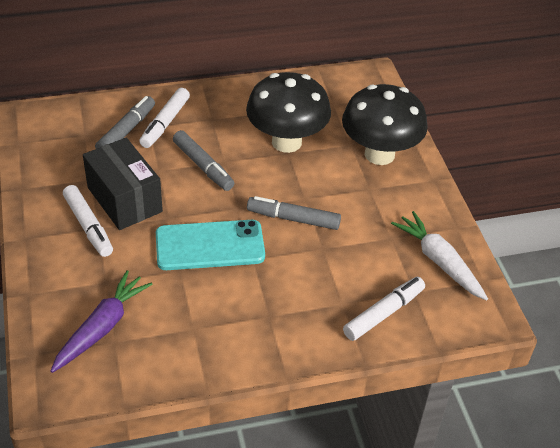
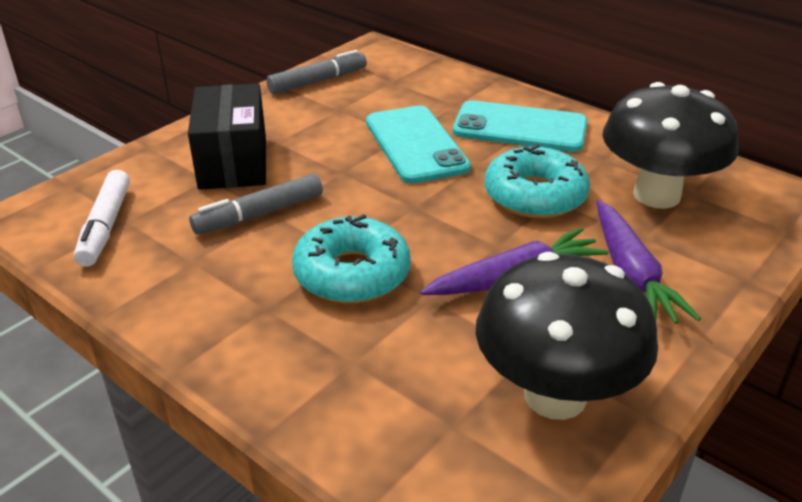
grey marker: [95,96,155,149] [173,130,234,191] [247,196,341,230] = 3 -> [189,174,323,235] [266,50,367,94] = 2
purple carrot: [50,270,153,373] = 1 -> [421,227,609,295] [596,200,701,324] = 2
turquoise donut: none = 0 -> [292,214,411,303] [485,144,590,218] = 2
turquoise phone: [156,220,265,270] = 1 -> [366,105,471,184] [453,100,588,152] = 2
white carrot: [391,211,488,301] = 1 -> none = 0
white marker: [63,185,113,257] [139,88,190,148] [343,277,425,341] = 3 -> [74,170,130,267] = 1

